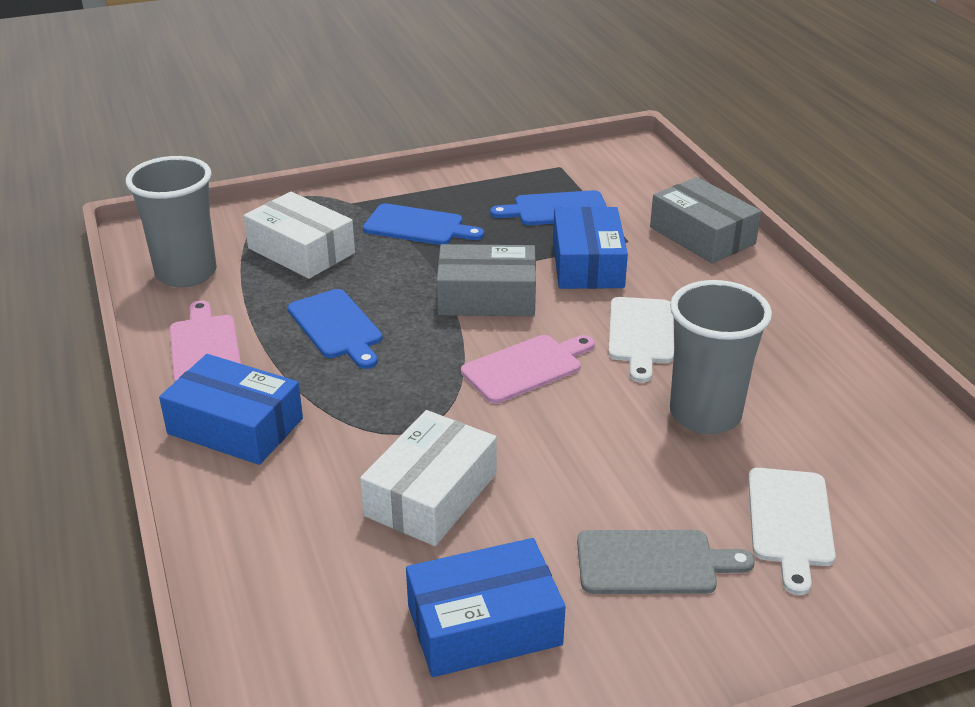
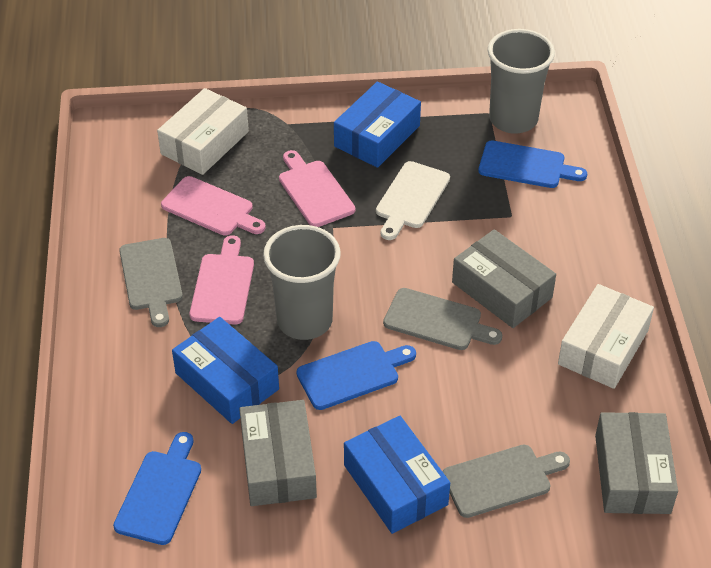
grey box: [437,244,536,316] [650,177,761,264] = 2 -> [239,400,317,506] [452,229,556,328] [595,412,678,514] = 3
grey cutting board: [577,530,755,594] = 1 -> [119,238,183,327] [383,288,502,350] [443,445,570,518] = 3
pink cutting board: [170,300,241,382] [461,335,595,403] = 2 -> [161,176,266,236] [190,235,254,325] [279,150,355,227] = 3
white cutting board: [608,297,674,383] [748,468,836,595] = 2 -> [376,161,450,240] = 1

